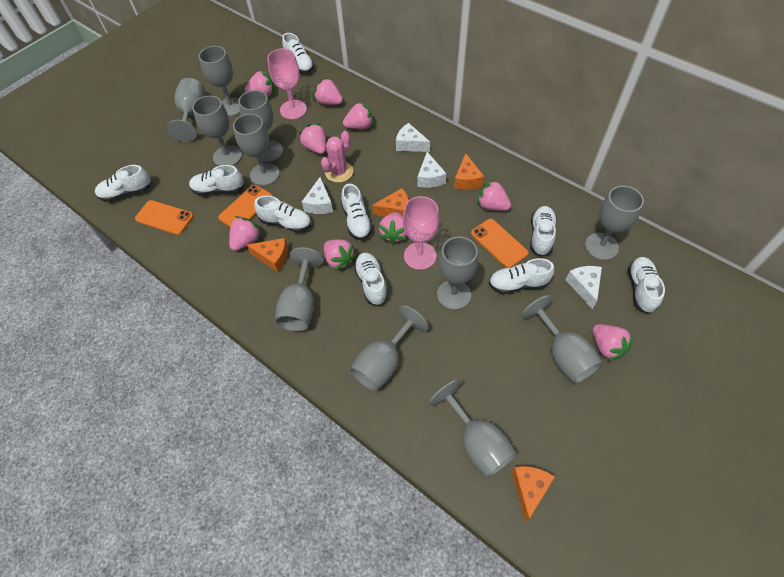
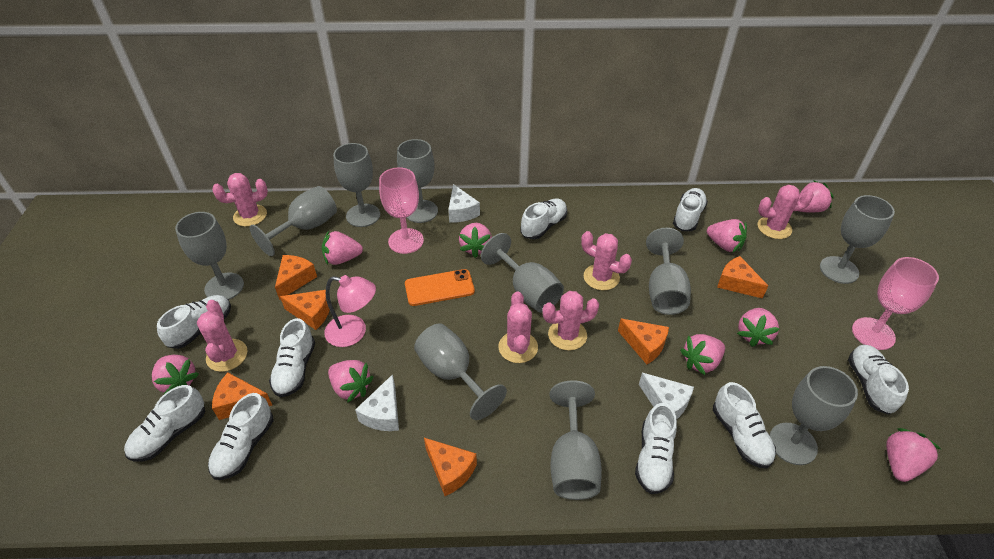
grey goblet: [167,78,205,142] [192,96,242,166] [199,46,240,116] [233,114,279,186] [238,90,283,162] [275,247,323,332] [349,305,429,392] [429,379,517,478] [437,237,478,310] [521,295,603,384] [585,186,644,260] = 11 -> [175,212,244,299] [250,186,337,256] [333,143,380,227] [397,139,438,223] [414,324,507,420] [481,233,564,312] [550,380,602,500] [646,228,691,315] [769,366,858,465] [820,195,895,284] = 10
orange cheese: [247,238,288,272] [372,188,409,217] [454,153,484,190] [512,466,555,522] = 4 -> [212,373,272,420] [275,255,317,300] [280,290,330,330] [424,438,477,496] [618,319,669,364] [717,256,768,299] = 6
orange phone: [135,200,193,235] [218,185,272,227] [471,219,528,268] = 3 -> [405,269,475,306] = 1
pink cactus: [321,131,353,183] = 1 -> [197,300,247,372] [212,173,268,227] [498,291,538,363] [542,291,599,351] [581,231,632,291] [758,185,814,239] = 6
pink lamp: none = 0 -> [324,275,376,347] = 1
white cheese: [302,177,333,214] [396,123,430,152] [417,152,446,188] [566,266,602,309] = 4 -> [355,374,399,431] [448,184,480,223] [639,373,694,419] = 3

